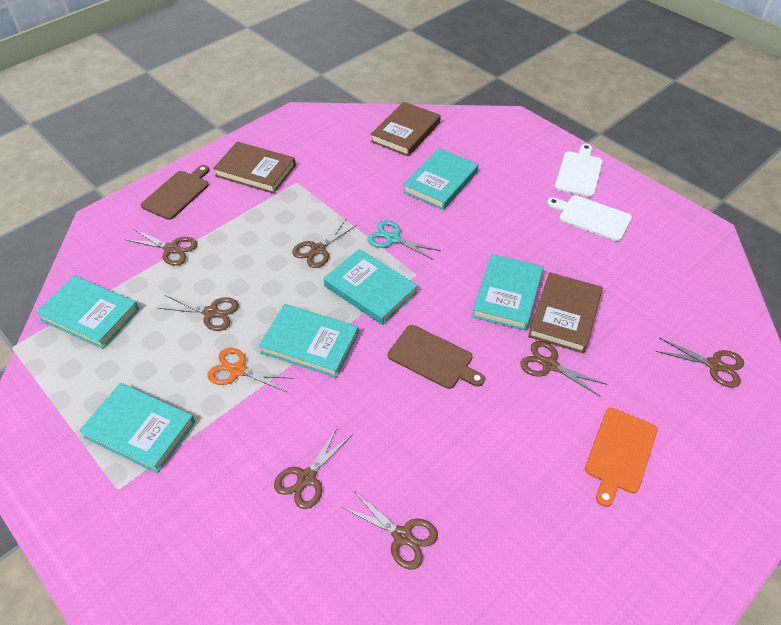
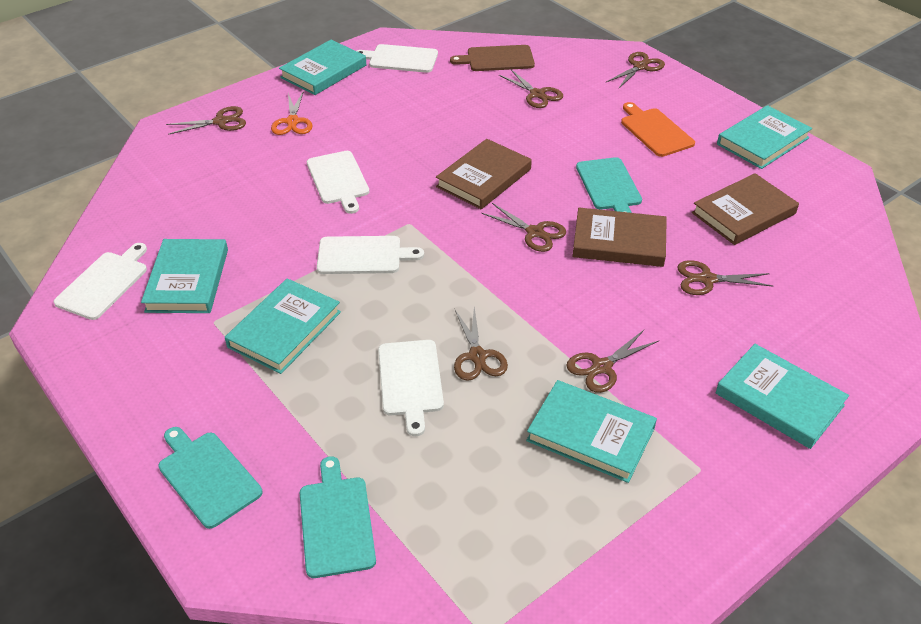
brown cutting board: [141,165,209,220] [388,325,485,389] = 2 -> [450,45,535,71] = 1
turquoise cutting board: none = 0 -> [158,427,263,529] [300,456,376,578] [576,157,642,213] = 3
turquoise scissors: [368,220,441,260] = 1 -> none = 0
white cutting board: [547,195,632,241] [555,144,603,197] = 2 -> [54,243,147,320] [307,151,369,214] [317,236,424,274] [357,44,438,73] [378,340,444,436] = 5

